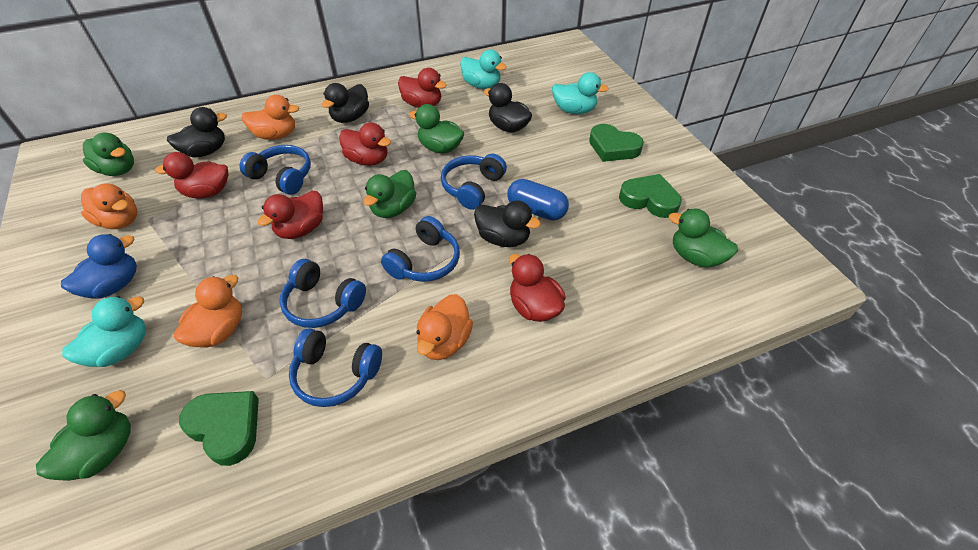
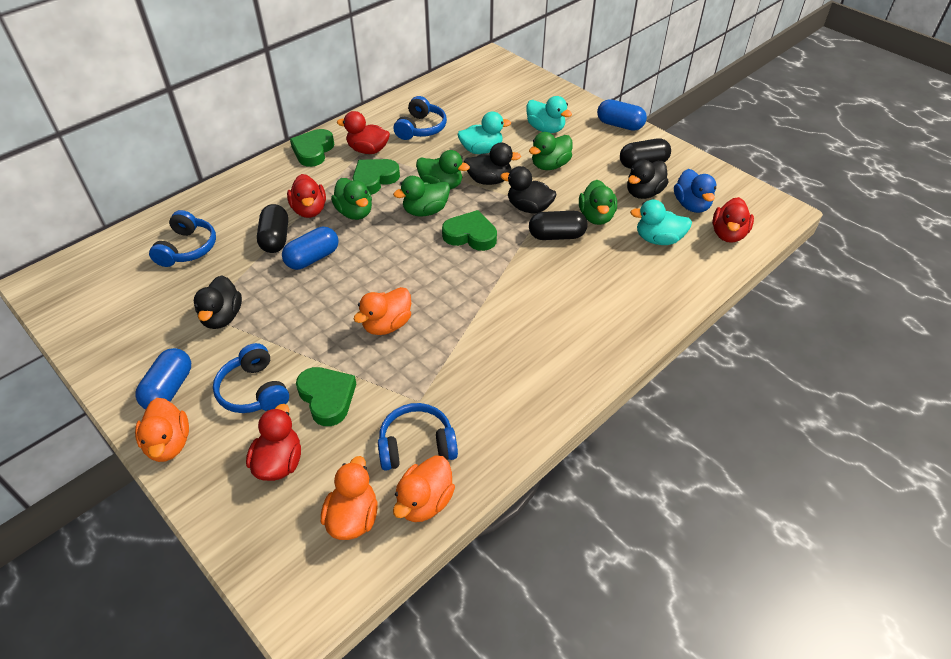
black capsule: none = 0 -> [257,204,288,253] [529,211,587,240] [620,138,671,169] = 3
blue capsule: [507,179,569,220] = 1 -> [135,348,191,409] [282,227,339,270] [597,99,647,131] = 3
blue headphones: [240,145,311,195] [280,259,366,328] [289,328,382,407] [381,216,460,282] [441,154,507,210] = 5 -> [149,210,216,267] [213,343,289,413] [378,403,458,471] [394,96,447,140] = 4
green heart: [179,391,259,466] [589,124,644,162] [619,174,682,218] = 3 -> [290,129,334,167] [296,367,356,426] [352,159,400,195] [442,210,497,251] = 4
red duck: [155,152,229,198] [258,191,323,239] [339,122,391,166] [398,68,447,108] [509,254,566,322] = 5 -> [246,404,301,481] [287,174,326,218] [337,111,390,154] [712,197,754,243] = 4

